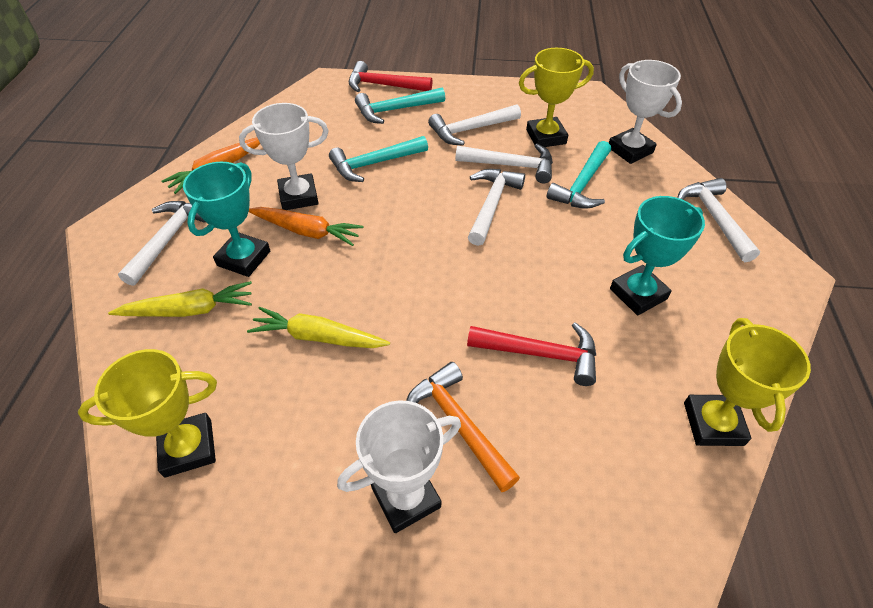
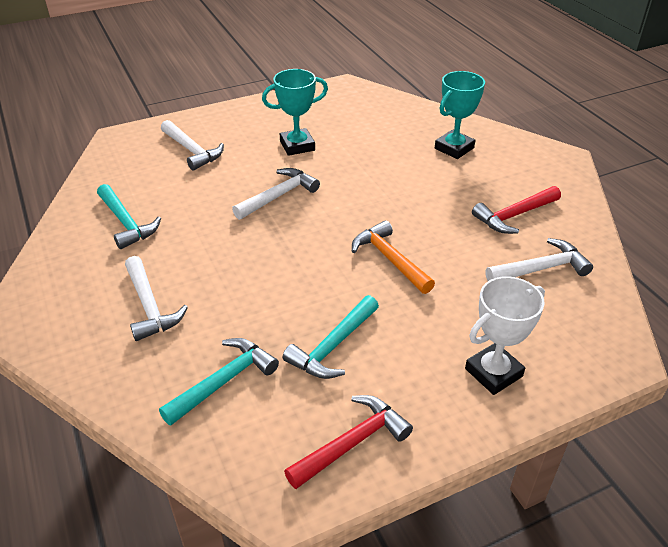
orange carrot: [161,138,260,194] [249,207,363,246] = 2 -> none = 0
white hammer: [118,201,205,286] [428,105,521,146] [455,144,553,183] [468,169,525,246] [677,178,760,262] = 5 -> [125,256,188,341] [161,120,224,171] [232,168,320,220] [486,238,593,281] = 4
white trophy: [239,103,328,210] [337,400,461,533] [609,60,682,164] = 3 -> [465,276,545,395] = 1
yellow carrot: [108,281,252,317] [247,307,390,348] = 2 -> none = 0
yellow trophy: [78,349,217,478] [519,48,594,147] [684,318,811,446] = 3 -> none = 0

